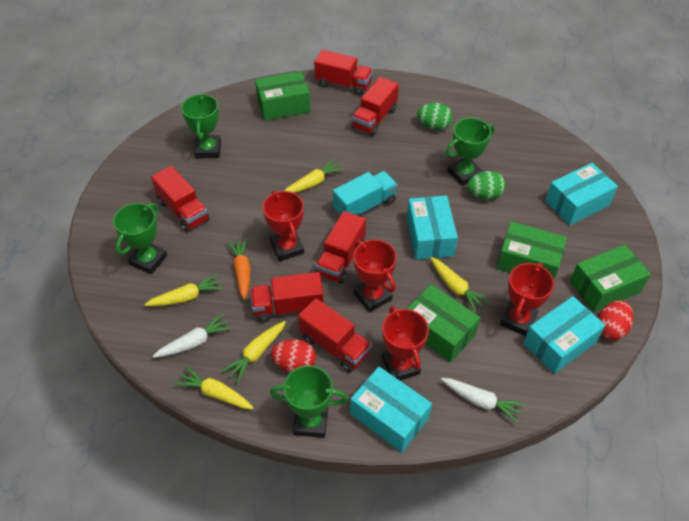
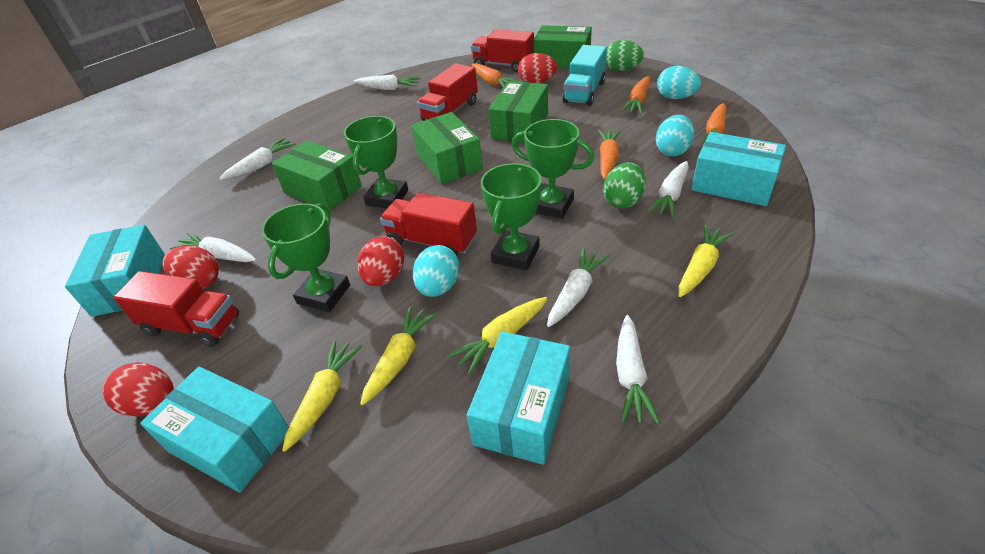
orange carrot: [227,238,250,300] = 1 -> [472,63,518,87] [598,130,621,180] [621,76,650,114] [700,103,726,145] = 4
red egg: [271,339,316,373] [597,300,633,340] = 2 -> [103,362,174,416] [162,246,219,289] [357,236,404,286] [518,53,557,83] = 4
red trophy: [263,190,304,261] [353,239,397,313] [382,306,429,380] [500,263,554,336] = 4 -> none = 0
red truck: [151,166,210,232] [250,272,324,323] [298,298,372,373] [314,50,373,96] [316,211,366,284] [352,77,399,136] = 6 -> [113,271,239,347] [380,192,477,256] [417,63,478,121] [471,29,534,72] = 4
turquoise egg: none = 0 -> [413,245,460,297] [656,115,694,156] [657,66,701,99] = 3
white carrot: [153,313,232,358] [441,378,525,423] = 2 -> [170,233,256,262] [219,138,296,180] [354,75,421,90] [547,248,609,327] [616,315,660,424] [647,161,689,218] = 6
yellow carrot: [144,274,223,306] [174,366,254,409] [222,321,286,383] [285,159,344,193] [430,257,490,313] = 5 -> [282,340,363,452] [360,306,436,405] [448,297,547,375] [678,225,733,297] = 4

